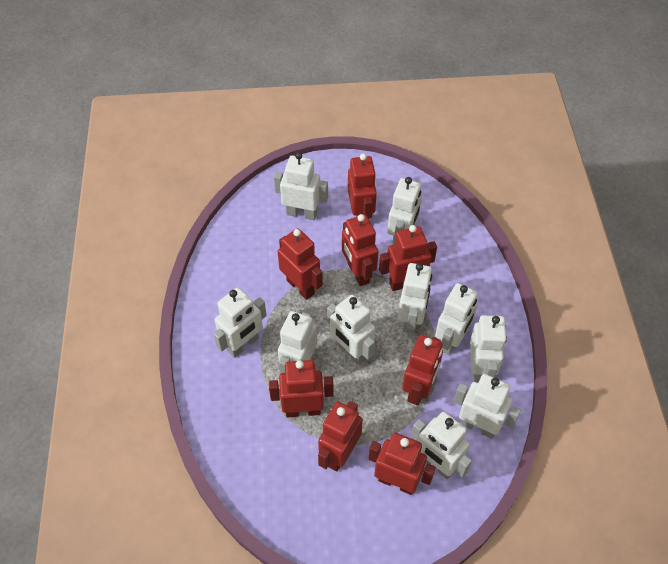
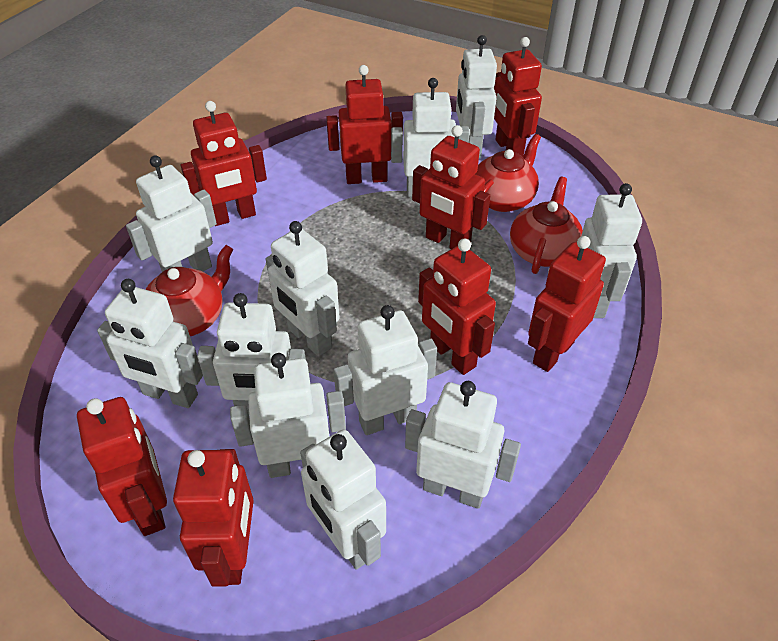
red teapot: none = 0 -> [146,245,233,336] [476,134,541,212] [510,177,583,274] = 3
white robot: [213,287,267,358] [274,152,328,220] [278,311,317,374] [327,295,375,365] [387,177,422,245] [398,263,432,334] [411,412,472,479] [435,283,478,355] [454,374,521,439] [470,315,507,383] = 10 -> [97,279,203,408] [126,155,217,272] [197,293,306,414] [230,353,346,478] [266,221,340,356] [300,429,386,570] [334,305,437,435] [391,78,470,197] [405,381,521,509] [456,35,497,158] [581,183,642,318] = 11

